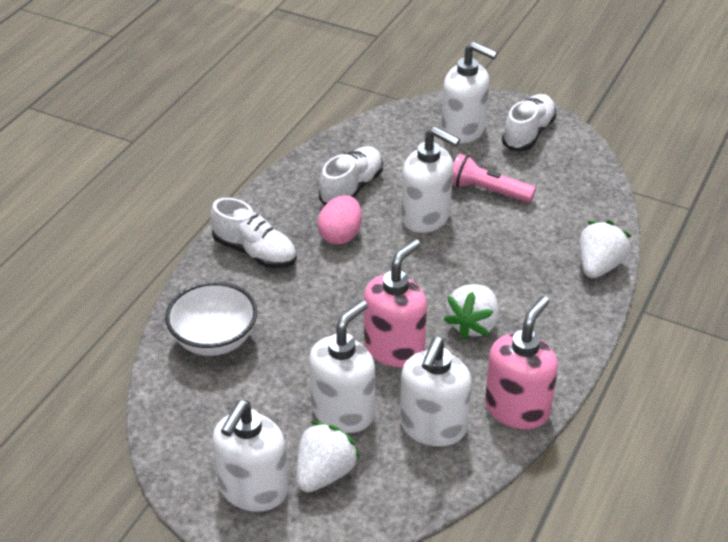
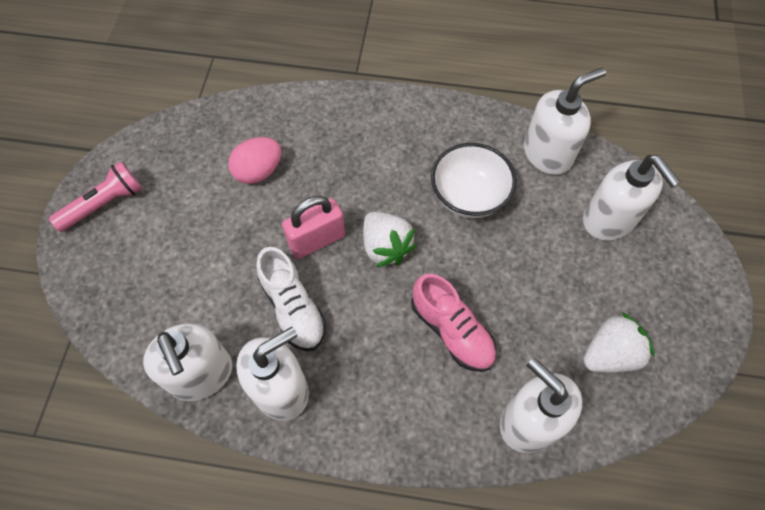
pink padlock: none = 0 -> [282,196,345,259] = 1
pink shoe: none = 0 -> [411,274,497,372] = 1
pink soap dispenser: [364,239,427,367] [485,296,558,429] = 2 -> none = 0
white shoe: [211,198,297,268] [319,146,383,205] [502,94,557,151] = 3 -> [256,247,326,351] = 1
white strawberry: [297,421,360,492] [444,284,499,339] [579,221,631,278] = 3 -> [363,212,417,267] [583,312,655,372] = 2

